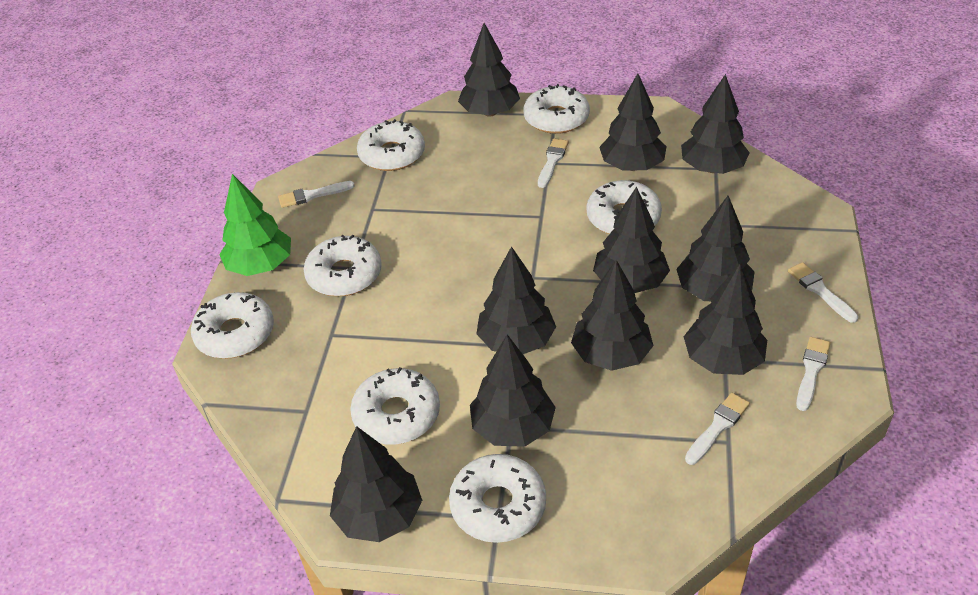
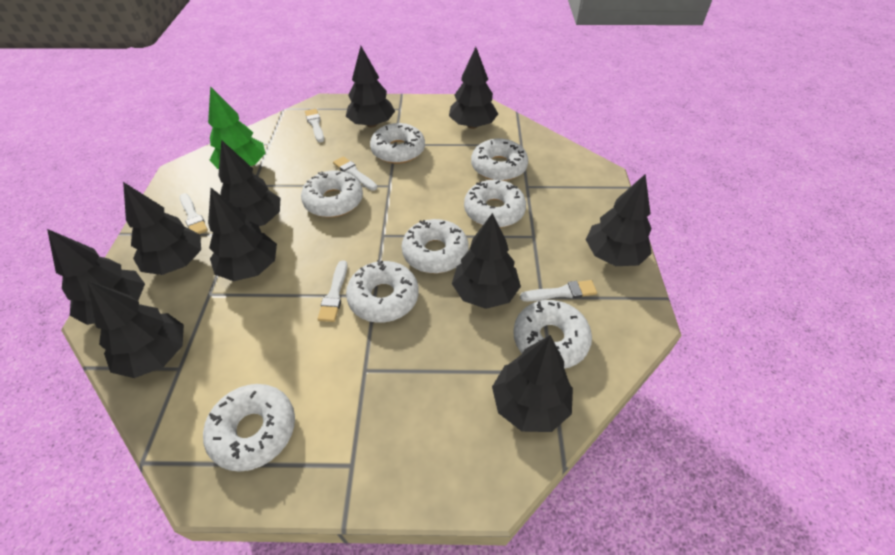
white donut: [191,292,274,359] [304,235,382,296] [350,367,440,444] [357,119,425,171] [449,454,546,543] [524,84,590,134] [587,180,662,234] = 7 -> [203,384,295,472] [301,171,363,217] [346,260,419,323] [370,123,425,164] [402,219,469,273] [464,180,526,228] [471,139,528,181] [513,300,592,369] = 8

